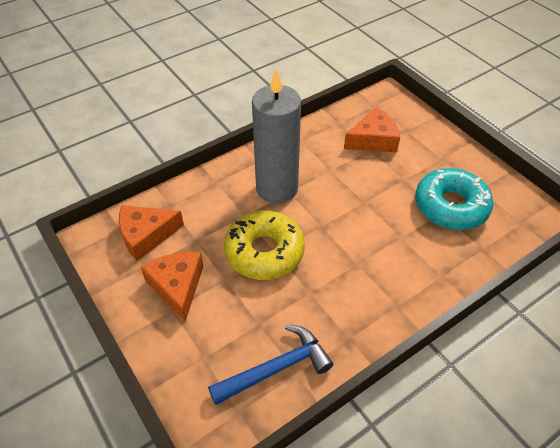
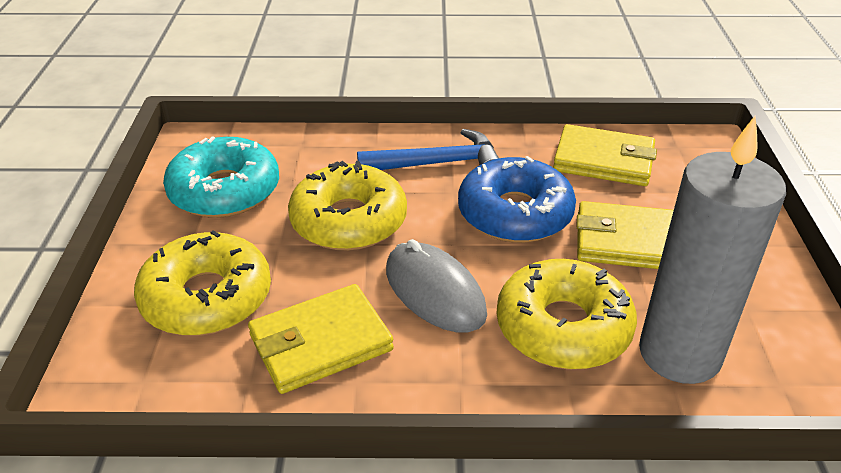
blue donut: none = 0 -> [458,156,576,243] = 1
grey mouse: none = 0 -> [386,239,487,332] = 1
orange cheese: [119,205,184,261] [141,252,203,322] [344,107,400,153] = 3 -> none = 0
yellow donut: [224,210,305,280] = 1 -> [134,230,271,336] [288,161,407,251] [497,259,637,370] = 3
yellow wallet: none = 0 -> [248,284,394,394] [553,124,657,186] [577,201,674,269] = 3

